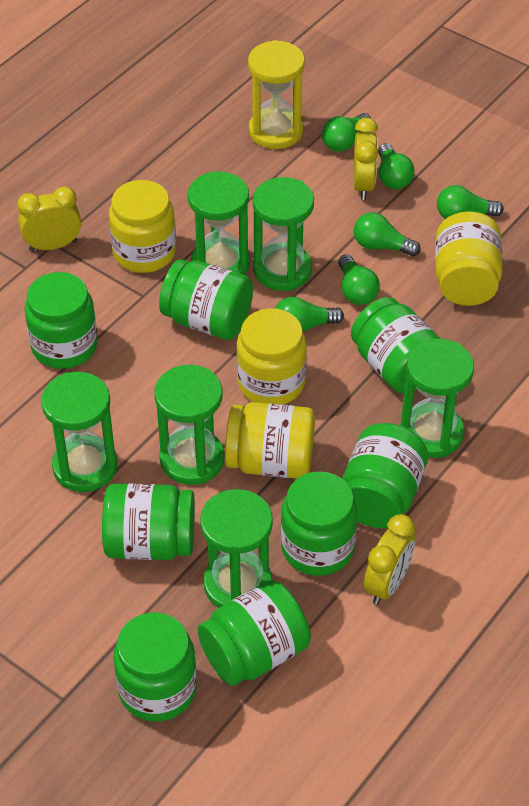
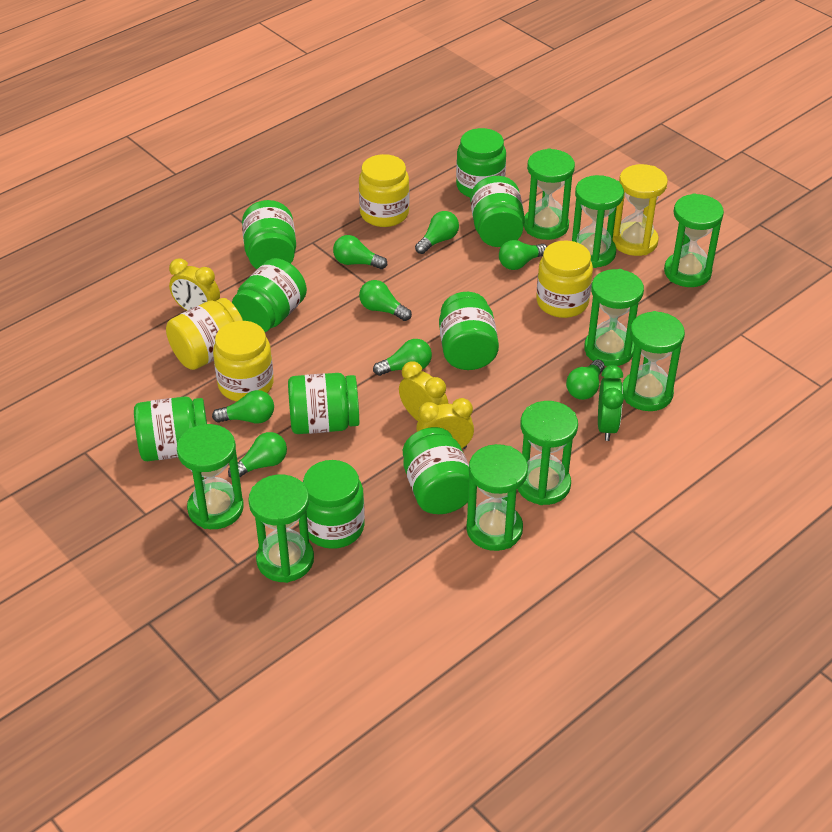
green clock: none = 0 -> [598,365,624,441] = 1
green hourglass: [41,372,118,492] [154,365,224,485] [188,171,250,275] [200,489,273,608] [253,177,314,291] [400,339,474,458] = 6 -> [177,424,244,529] [248,475,314,583] [466,444,528,551] [518,401,578,505] [523,148,575,240] [572,175,624,268] [584,269,644,366] [622,311,685,411] [664,194,724,287] = 9
green jar: [25,272,98,369] [102,483,195,560] [113,612,197,722] [159,259,253,340] [198,580,311,686] [281,471,357,576] [342,423,428,528] [351,297,441,393] = 8 -> [134,396,207,461] [232,258,307,332] [242,200,296,269] [288,373,359,434] [303,460,365,549] [403,427,469,514] [439,292,499,370] [456,128,506,198] [470,176,525,247] = 9
green light bulb: [275,297,344,332] [322,113,371,152] [338,254,380,305] [354,212,421,257] [378,143,415,189] [437,185,504,219] = 6 -> [212,390,274,423] [228,432,287,478] [333,235,387,269] [359,280,412,321] [373,339,432,376] [415,211,459,254] [499,240,547,270] [566,360,605,400] = 8

